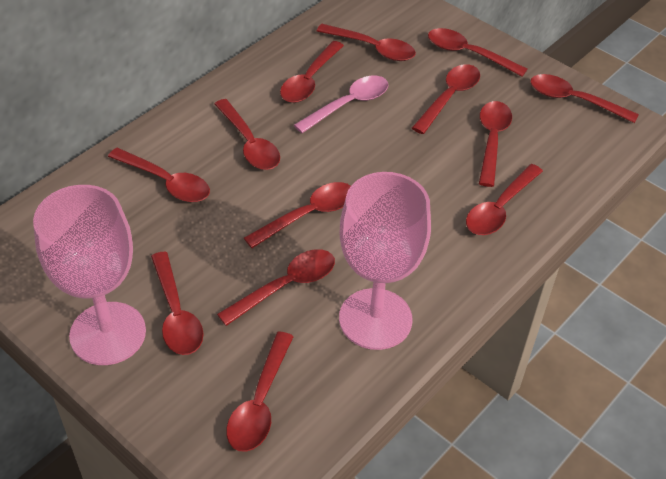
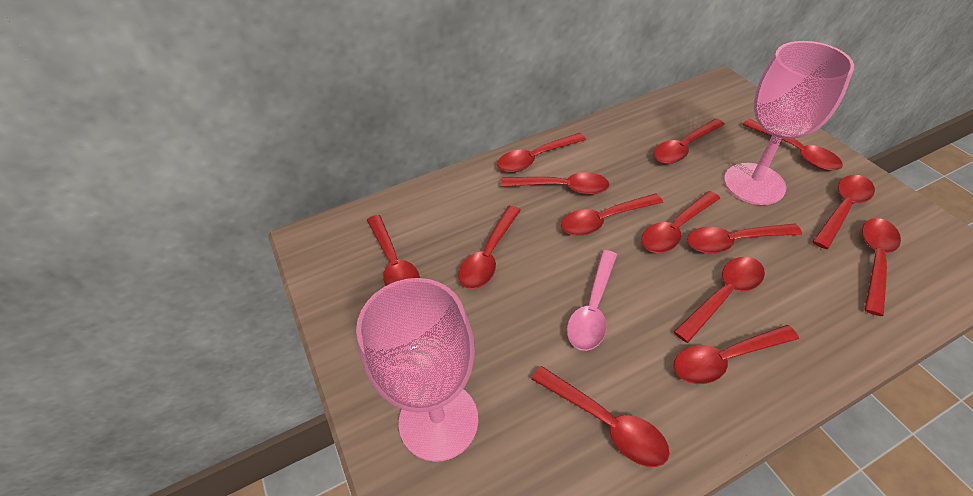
red spoon: [108,148,210,202] [151,252,204,355] [214,99,280,170] [217,249,335,326] [226,332,294,452] [244,182,351,248] [280,41,344,103] [317,24,416,61] [412,64,480,134] [428,28,527,77] [466,164,543,235] [479,101,512,187] [530,74,639,123] = 13 -> [367,215,420,286] [458,206,521,289] [497,133,586,173] [501,172,609,195] [531,366,670,467] [561,193,663,236] [641,191,720,253] [654,118,725,164] [674,257,765,343] [674,325,799,384] [687,224,802,254] [742,119,843,171] [812,175,875,249] [862,218,901,316] = 14

